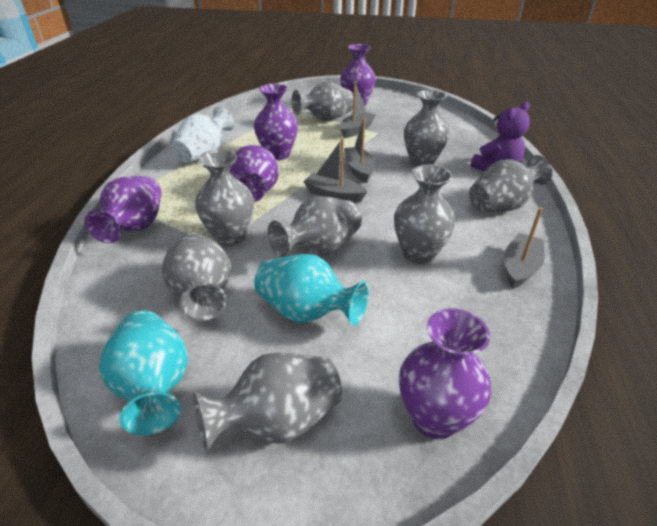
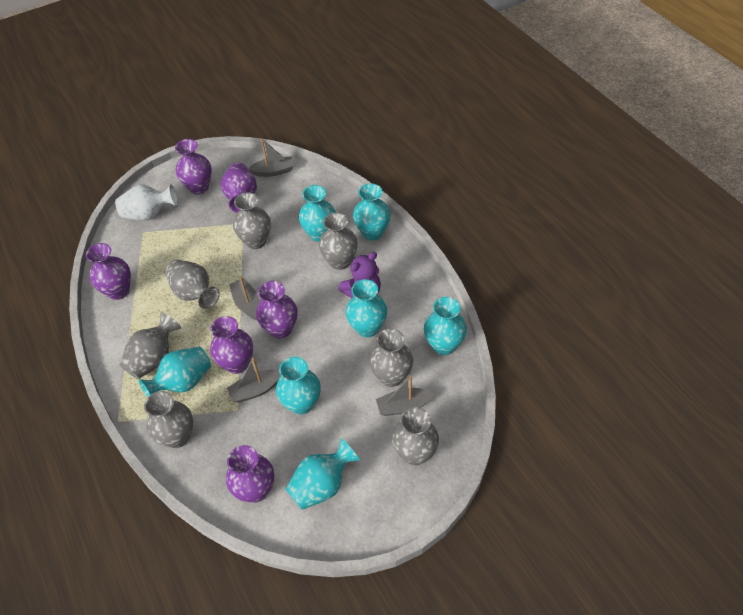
grey vase: [162,233,231,321] [193,352,342,451] [195,149,254,246] [268,196,362,257] [292,81,353,121] [394,164,456,264] [404,90,450,167] [469,155,552,212] = 8 -> [120,312,181,379] [144,391,193,448] [165,260,220,309] [233,192,271,249] [319,212,358,270] [369,329,413,387] [392,407,439,465] = 7
purple vase: [85,176,162,243] [230,145,279,202] [254,84,298,160] [340,44,376,107] [399,308,491,439] = 5 -> [86,243,131,300] [175,139,212,194] [210,316,253,374] [221,163,257,213] [226,445,274,502] [256,281,297,339] = 6
turquoise vase: [99,310,188,435] [254,254,369,326] = 2 -> [138,347,211,398] [276,357,321,415] [285,439,360,510] [299,185,336,242] [346,279,387,337] [353,183,391,241] [424,297,467,355] = 7

